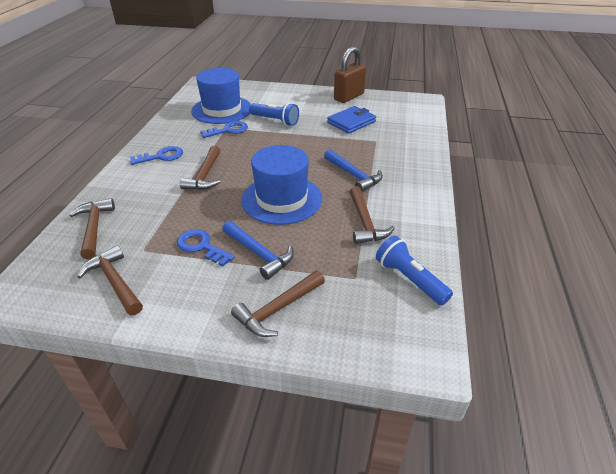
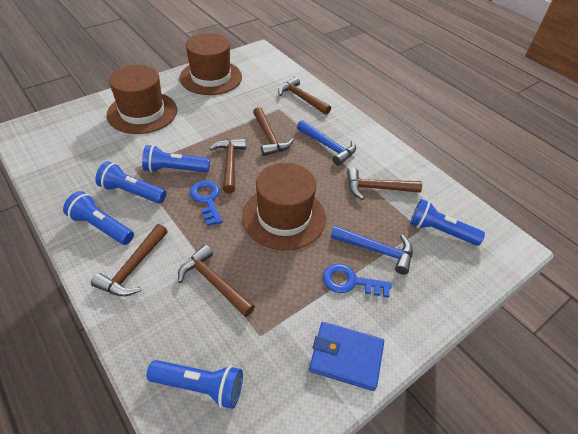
blue flashlight: [249,103,299,126] [376,236,453,306] = 2 -> [63,191,134,245] [95,161,166,204] [142,145,210,173] [146,360,243,409] [410,199,485,246] = 5
blue hat: [191,68,251,124] [241,145,322,225] = 2 -> none = 0
blue key: [130,146,183,165] [177,229,235,266] [200,121,248,138] = 3 -> [190,181,223,226] [323,264,391,298] = 2
brown hammer: [69,198,115,259] [77,245,143,315] [180,146,221,190] [231,270,325,337] [350,186,395,244] = 5 -> [91,224,168,296] [178,245,255,317] [209,139,246,193] [253,107,294,156] [278,77,331,115] [347,168,422,200] = 6
brown hat: none = 0 -> [107,65,177,134] [180,33,242,95] [242,163,326,250] = 3
brown padlock: [334,47,366,103] = 1 -> none = 0

